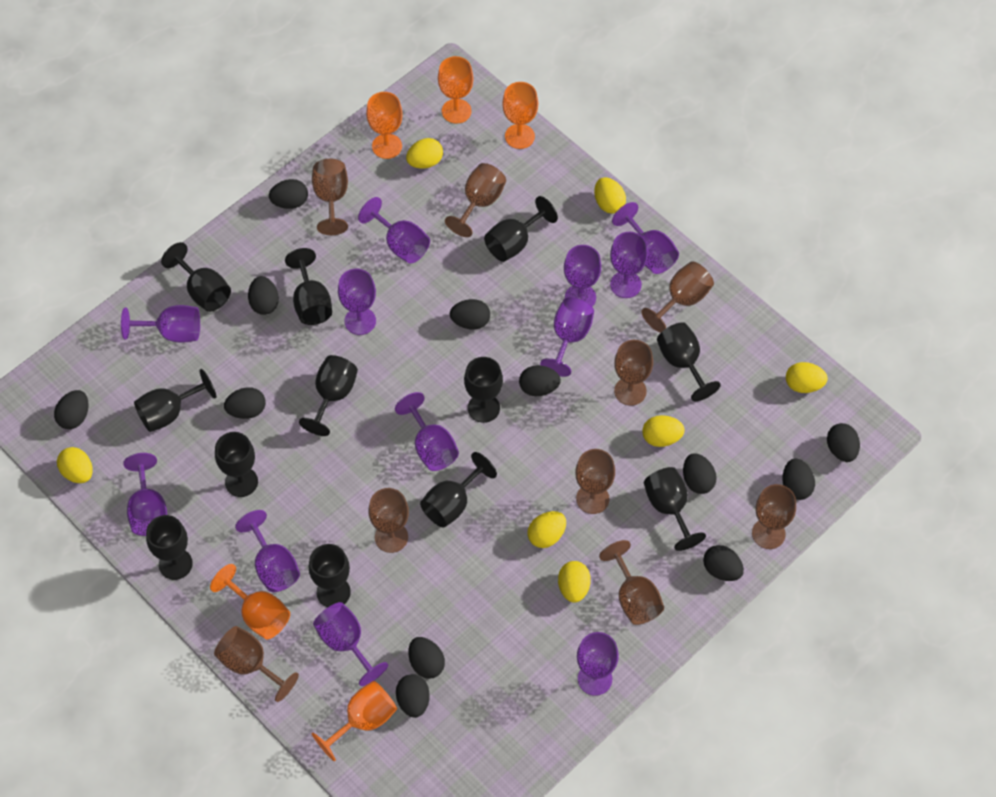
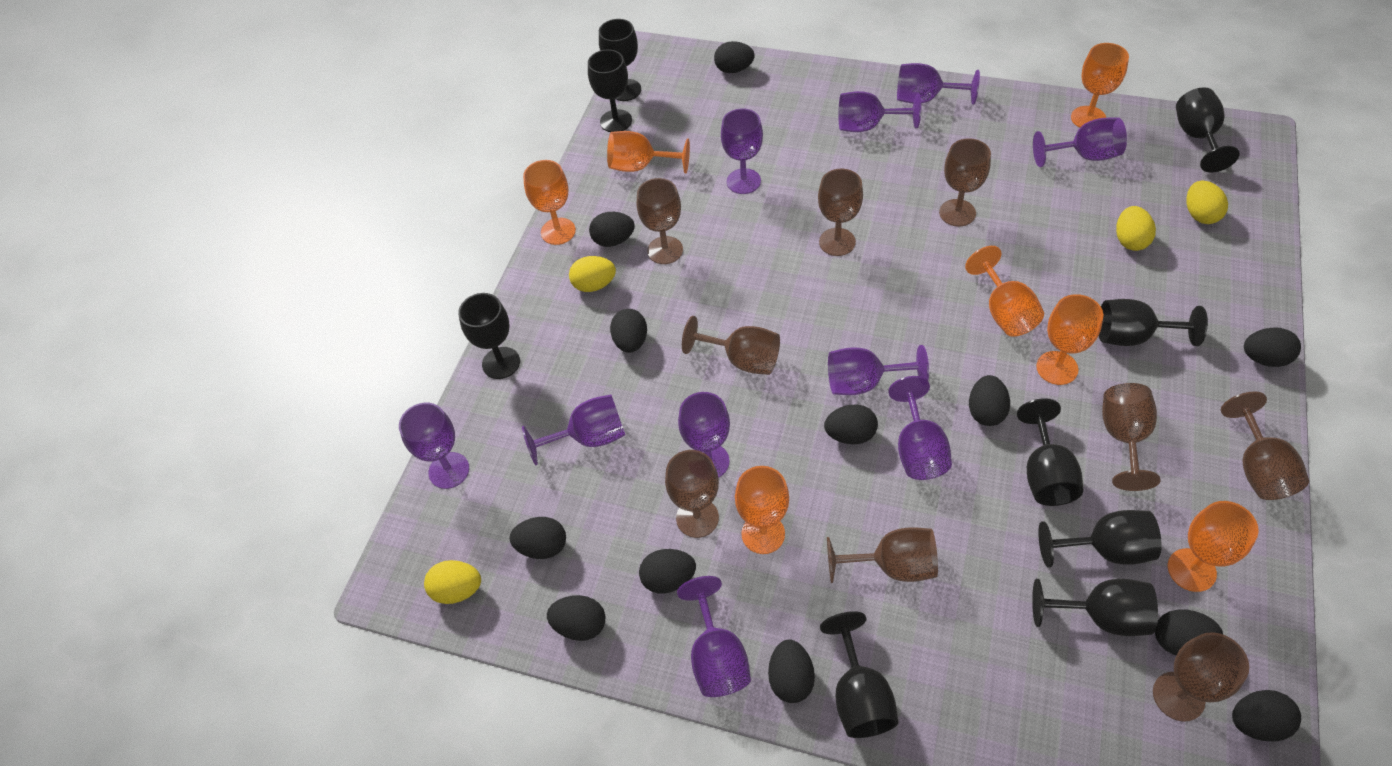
black goblet: [134,369,216,432] [146,515,193,580] [161,242,231,312] [215,432,258,497] [285,248,332,325] [299,355,358,436] [309,544,351,607] [420,452,497,527] [464,357,503,423] [484,196,558,262] [644,467,706,551] [657,322,721,401] = 12 -> [458,293,520,379] [588,49,632,132] [599,19,641,101] [820,611,898,738] [1017,398,1083,506] [1032,579,1158,636] [1038,510,1162,568] [1099,299,1208,346] [1176,87,1240,173] = 9
orange goblet: [210,564,290,639] [312,681,397,761] [366,92,403,159] [438,56,473,124] [502,82,538,149] = 5 -> [523,160,576,245] [607,131,690,173] [735,466,789,554] [965,246,1044,337] [1036,294,1103,385] [1071,43,1129,128] [1168,501,1259,592] = 7
purple goblet: [121,305,200,343] [123,453,167,536] [235,510,300,592] [313,602,388,686] [338,269,376,335] [358,197,430,264] [395,392,459,471] [540,297,594,377] [564,245,601,307] [577,632,619,696] [610,232,648,298] [612,202,679,274] = 12 -> [399,403,469,489] [522,395,625,465] [677,576,751,697] [678,392,730,478] [721,108,763,194] [828,345,929,395] [838,91,921,132] [888,376,952,480] [897,63,980,104] [1033,118,1127,167] = 10
yellow egg: [57,447,93,483] [406,138,443,169] [527,511,566,548] [558,561,591,603] [594,177,626,214] [642,415,685,447] [786,362,828,393] = 7 -> [424,560,481,604] [569,256,616,292] [1116,206,1156,251] [1186,180,1228,224] = 4

